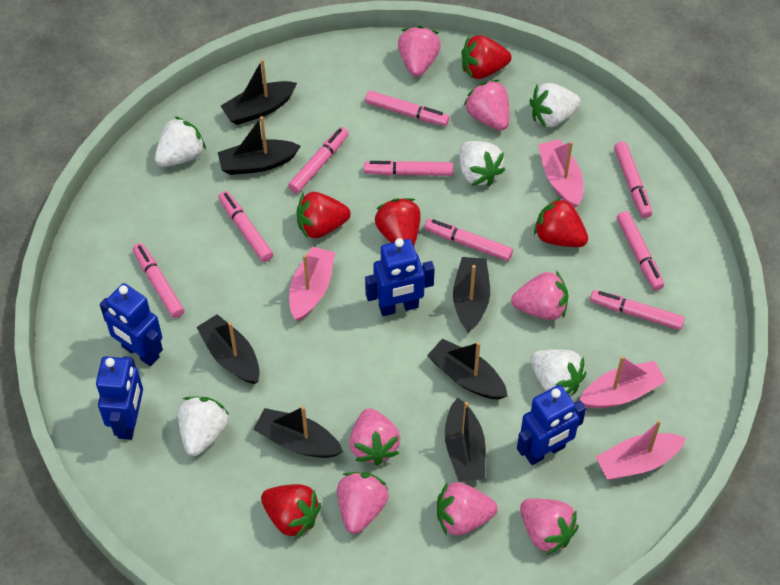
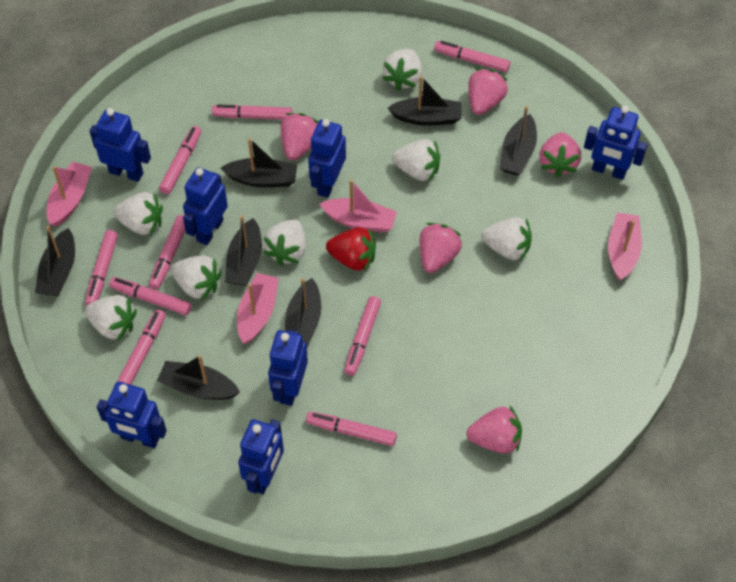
blue robot: [96,356,143,440] [100,283,163,366] [365,238,435,316] [517,385,586,465] = 4 -> [89,108,151,182] [97,382,167,448] [183,167,228,245] [238,419,284,494] [268,330,308,406] [308,119,346,198] [584,106,647,180] = 7
pink strawberry: [337,472,389,534] [349,408,400,465] [398,26,441,77] [437,482,498,536] [464,80,510,131] [511,271,568,320] [520,499,579,555] = 7 -> [281,113,318,161] [420,223,462,273] [467,406,522,454] [468,68,508,115] [540,132,581,178] = 5
red strawberry: [261,484,321,539] [296,192,351,239] [375,198,421,246] [462,35,511,79] [534,197,588,247] = 5 -> [326,227,376,271] = 1
white strawberry: [155,116,206,167] [178,396,229,456] [459,141,505,187] [529,83,581,128] [530,349,586,395] = 5 -> [85,295,137,341] [113,192,163,235] [171,255,222,300] [263,219,306,265] [383,49,422,91] [392,139,440,181] [481,217,532,261] = 7

